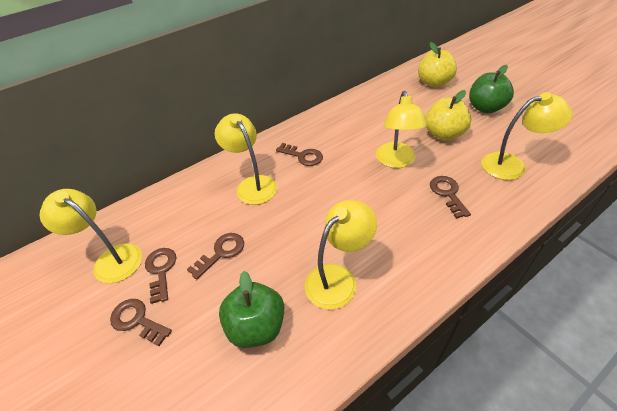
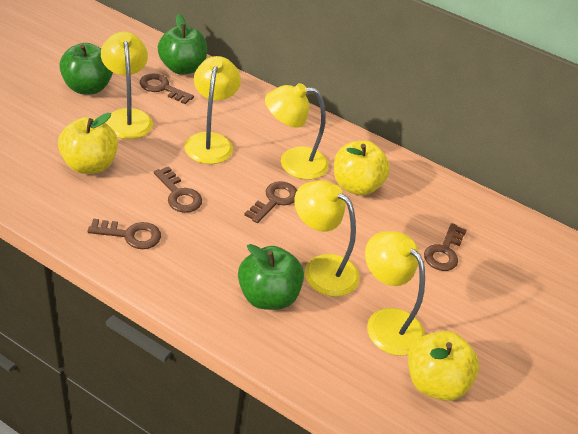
green apple: [219,271,284,348] [469,65,514,113] = 2 -> [59,43,113,95] [158,14,207,75] [238,244,304,310] = 3
yellow apple: [418,42,457,87] [425,90,471,141] = 2 -> [58,113,118,174] [334,141,390,195] [408,331,479,401] = 3

